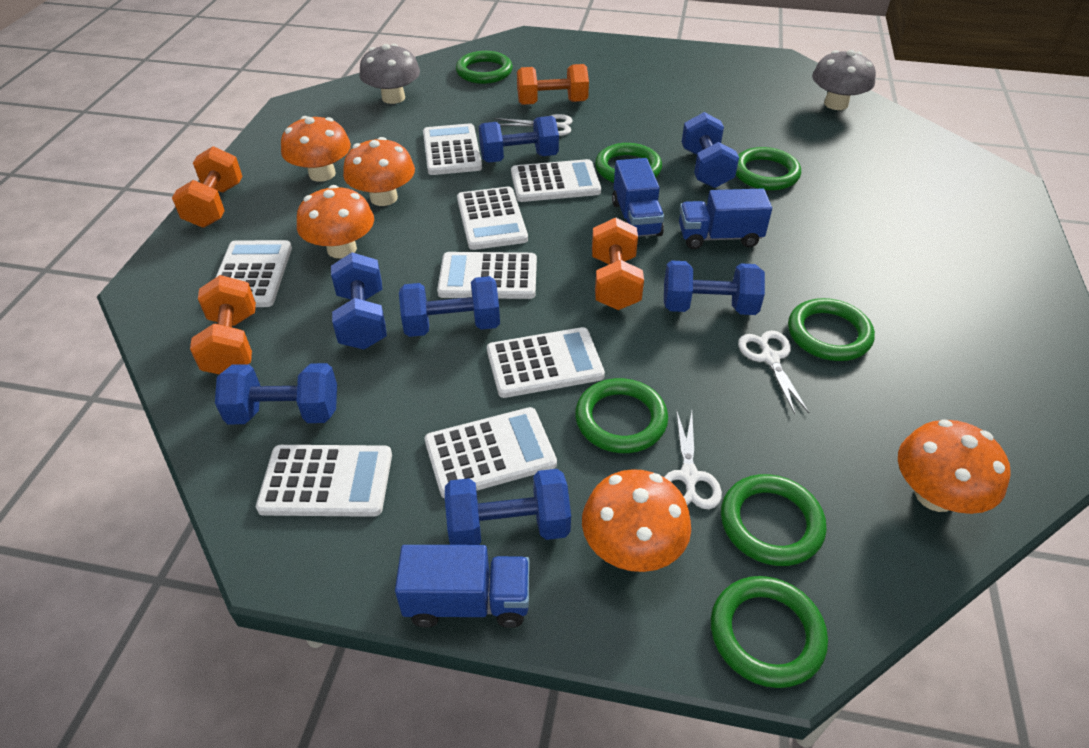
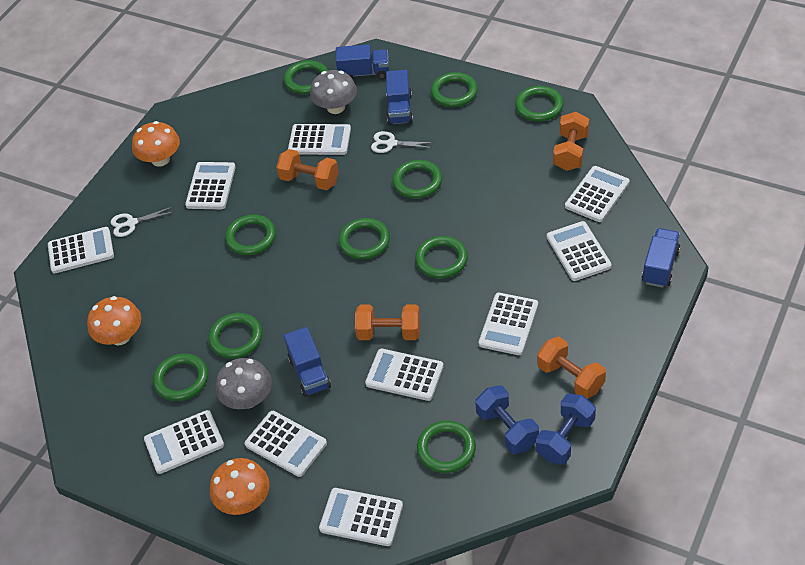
blue dumbbell: [215,363,337,424] [331,252,387,350] [399,276,500,337] [445,469,571,545] [479,116,559,163] [664,261,765,315] [682,112,739,188] = 7 -> [475,385,539,454] [536,394,596,465] = 2
blue truck: [395,545,530,628] [612,158,664,237] [679,189,772,249] = 3 -> [284,327,331,397] [336,44,389,79] [386,70,413,125] [642,228,680,288] = 4
green ring: [456,51,513,84] [575,378,668,453] [595,143,662,183] [711,576,828,688] [721,474,826,566] [736,147,801,190] [788,298,875,361] = 7 -> [153,353,208,401] [209,313,262,359] [225,215,276,255] [284,60,328,94] [338,218,390,259] [392,160,442,199] [415,236,468,279] [417,421,476,473] [431,72,478,107] [515,86,563,122] = 10
orange mushroom: [281,116,351,182] [297,185,374,258] [343,137,415,206] [582,469,691,572] [898,419,1011,514] = 5 -> [87,296,141,346] [132,121,180,167] [210,458,270,515] = 3
white calculator: [215,240,292,307] [256,445,392,517] [423,123,482,175] [425,407,557,498] [437,252,537,299] [457,187,528,250] [487,327,605,398] [511,159,601,202] = 8 -> [48,227,114,274] [144,410,224,474] [185,162,236,209] [244,411,327,477] [288,124,351,155] [319,488,403,546] [365,349,444,401] [479,293,538,355] [547,221,612,281] [565,166,630,222] = 10
white scissors: [494,114,573,136] [664,409,722,509] [738,330,809,414] = 3 -> [111,207,175,237] [371,131,433,153] = 2

